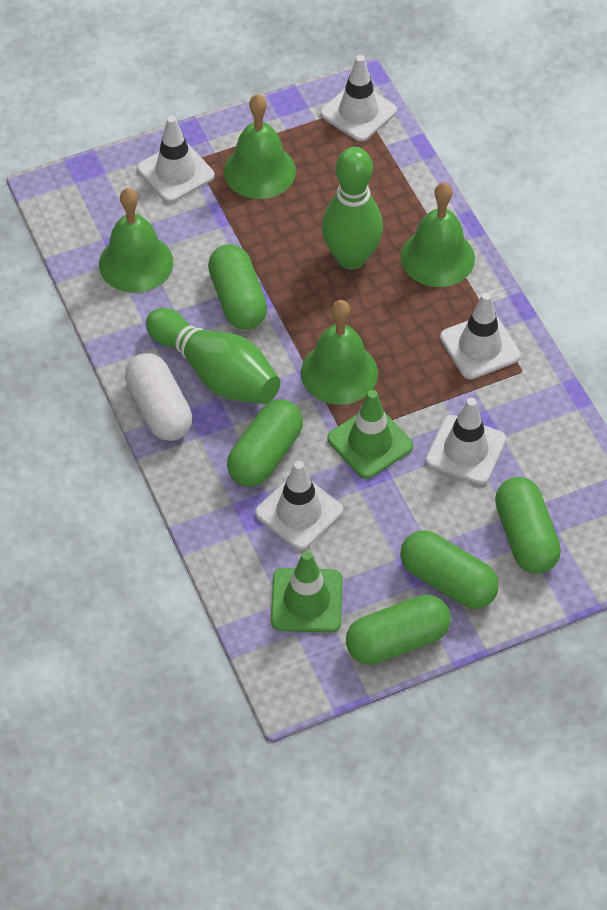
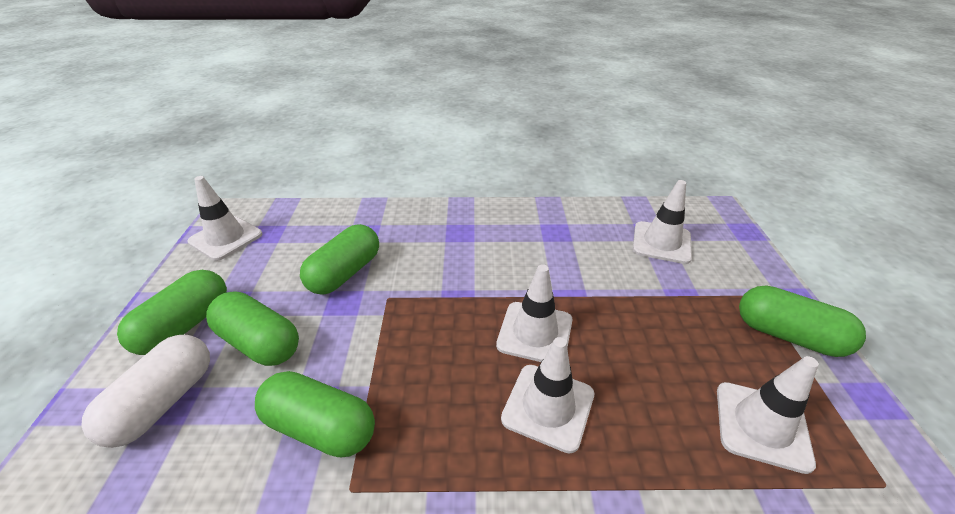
green bell: [99,188,173,293] [224,94,296,199] [301,300,378,405] [401,182,475,287] = 4 -> none = 0
green bowling pin: [146,308,280,404] [322,147,383,270] = 2 -> none = 0
green traffic cone: [271,551,342,633] [327,390,413,479] = 2 -> none = 0

